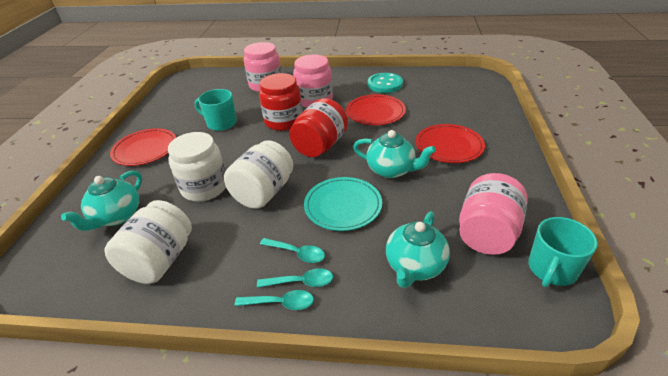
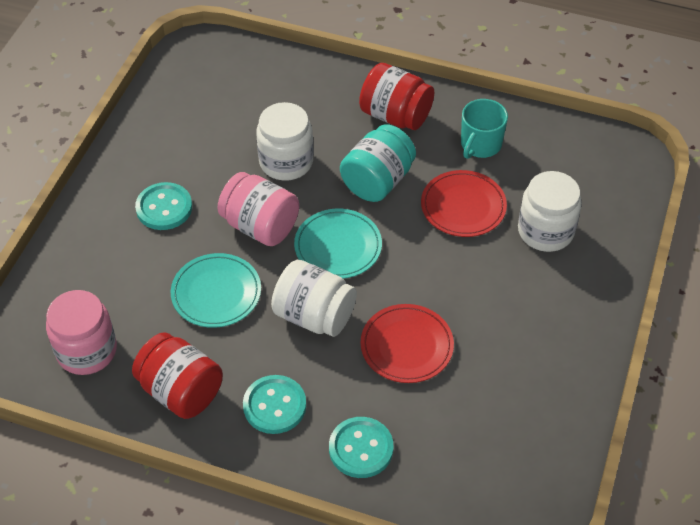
pink jar: [243,42,282,92] [293,55,333,108] [459,173,528,255] = 3 -> [46,290,117,375] [217,172,299,246] = 2
red plate: [110,128,176,166] [346,94,406,125] [416,124,485,163] = 3 -> [361,304,454,383] [421,170,507,237] = 2
turquoise button: [368,73,403,93] = 1 -> [135,182,192,230] [243,375,306,434] [329,417,394,478] = 3
turquoise jar: none = 0 -> [340,124,416,202] = 1
turquoise mug: [195,89,237,131] [528,217,598,287] = 2 -> [461,99,508,159] = 1
turquoise plate: [304,177,382,231] = 1 -> [171,253,261,328] [294,209,382,279] = 2
turquoise spoon: [234,290,314,310] [257,268,333,288] [260,238,325,263] = 3 -> none = 0
turquoise teapot: [61,170,142,231] [353,130,436,178] [386,211,450,288] = 3 -> none = 0

